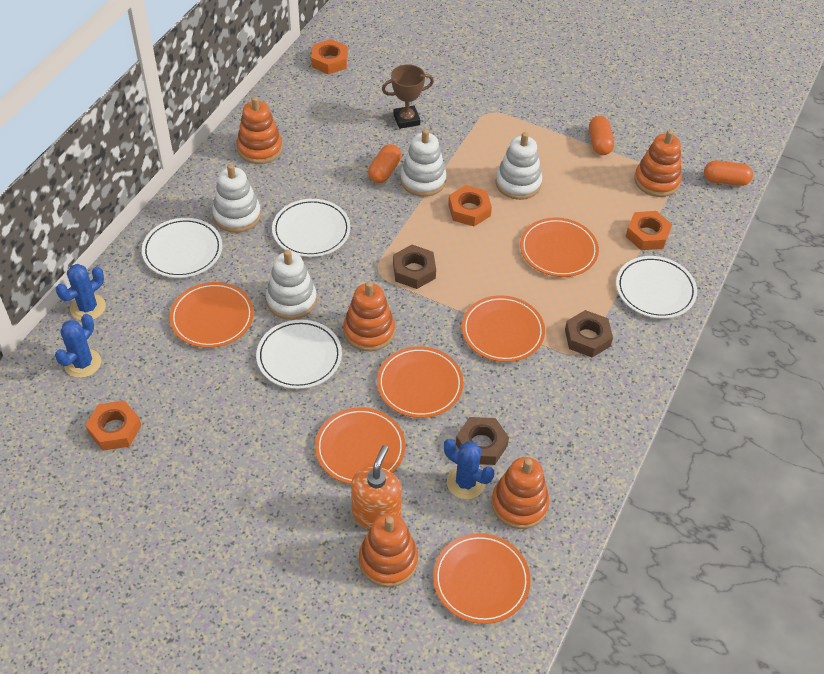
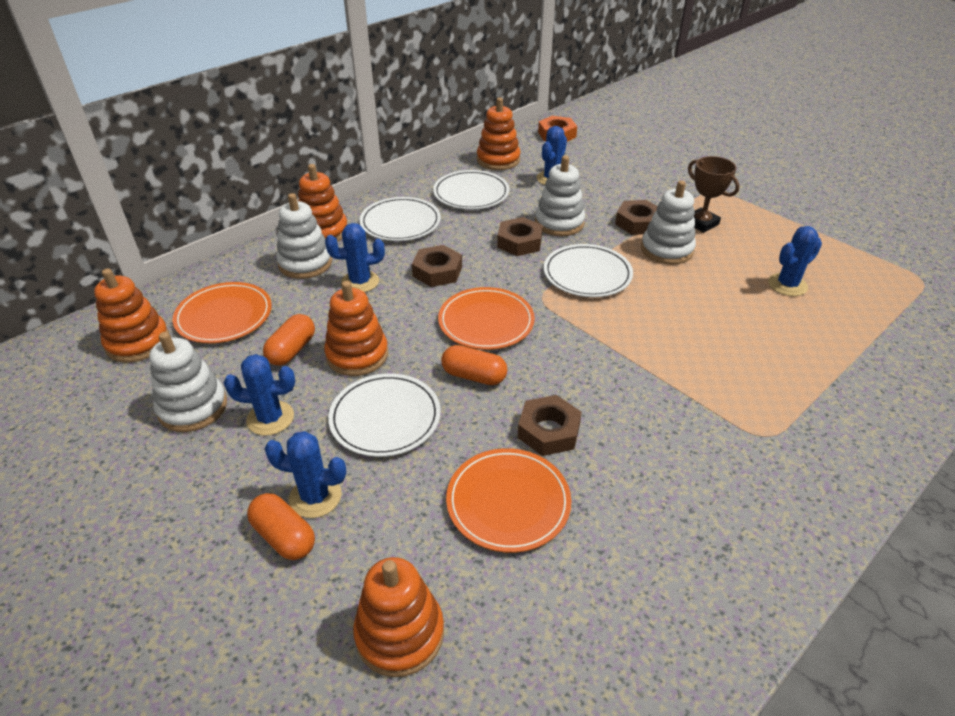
blue cactus: [55,314,101,378] [56,264,106,320] [444,439,494,499] = 3 -> [224,354,295,436] [265,431,346,518] [325,223,385,292] [537,126,567,185] [768,226,822,296] = 5
brown nut: [393,245,436,289] [456,417,509,465] [565,310,613,357] = 3 -> [412,245,462,287] [497,217,543,256] [518,395,582,456] [615,200,657,235] = 4
orange nut: [85,401,142,451] [311,39,348,74] [448,185,492,226] [626,211,672,250] = 4 -> [538,116,577,142] = 1
orange plate: [169,282,254,348] [315,407,405,484] [377,346,463,418] [433,533,531,624] [462,295,545,362] [520,217,599,277] = 6 -> [172,282,272,343] [438,287,535,350] [446,448,571,553] = 3
orange soap dispenser: [351,445,402,530] = 1 -> none = 0

